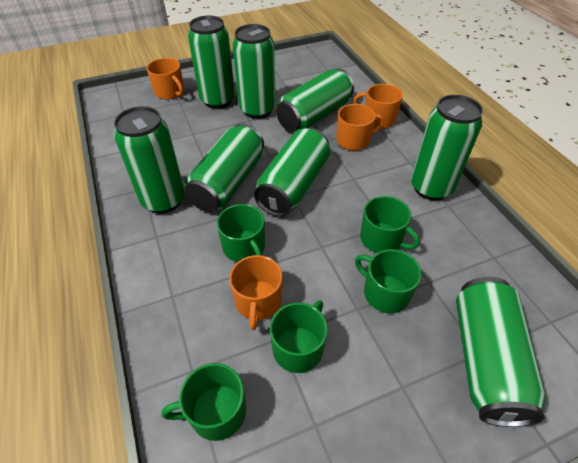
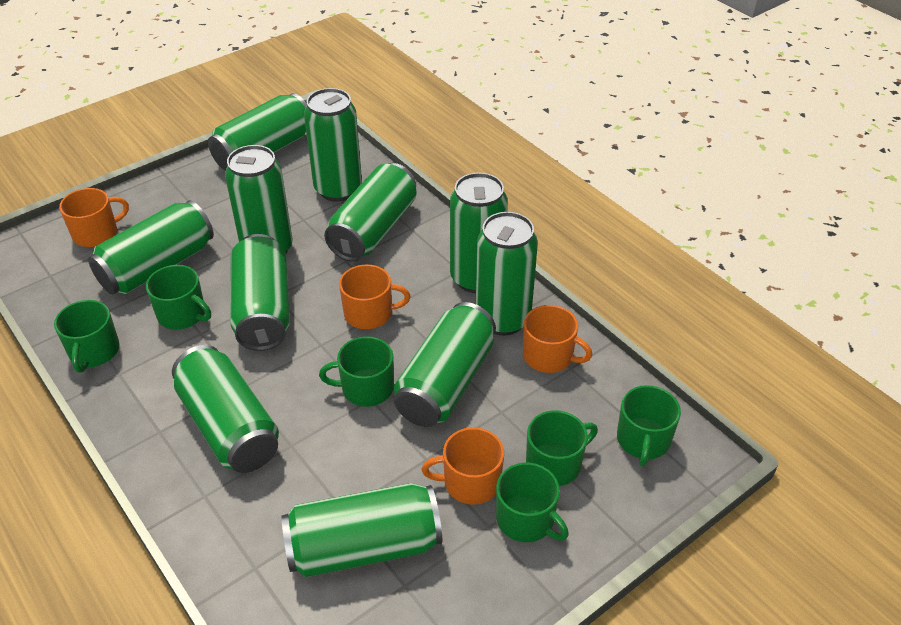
green can: [114,106,185,214] [185,123,264,212] [188,16,235,109] [233,24,276,119] [254,128,330,217] [276,69,354,132] [411,95,483,200] [456,277,546,427] = 8 -> [88,200,214,294] [172,345,279,473] [208,93,307,171] [225,145,293,253] [230,234,290,351] [281,483,442,577] [304,88,362,202] [324,163,416,262] [394,302,496,427] [450,173,508,293] [476,212,538,336] = 11
green mug: [161,363,246,441] [217,204,265,262] [270,301,328,373] [355,249,422,313] [360,196,420,253] = 5 -> [54,300,120,372] [146,265,211,330] [319,336,394,407] [496,463,569,542] [526,410,598,486] [617,385,681,467] = 6

